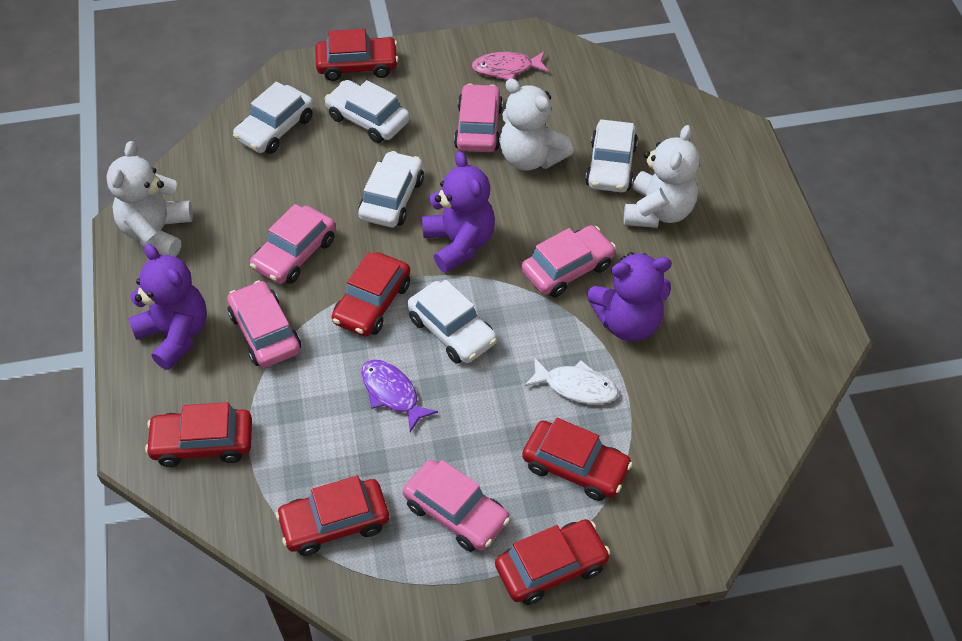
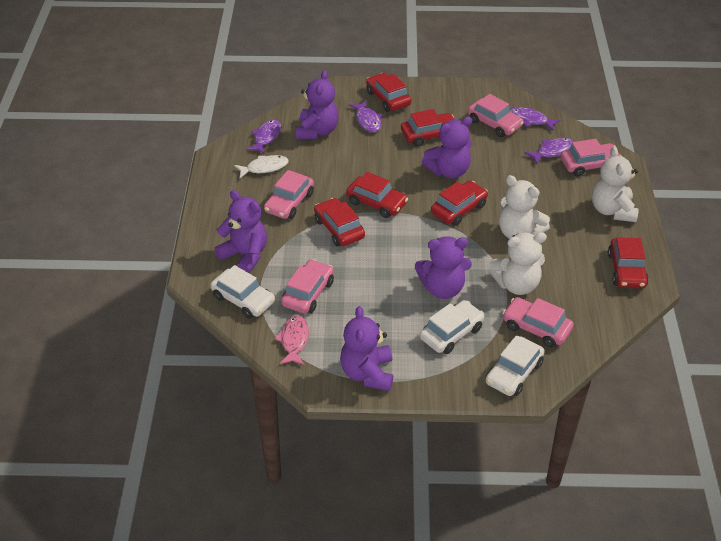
purple fish: [361,360,438,432] = 1 -> [246,120,281,154] [349,100,382,132] [510,107,560,131] [525,138,573,164] = 4
purple teddy bear: [128,244,207,370] [422,151,495,273] [587,252,672,341] = 3 -> [214,190,267,273] [296,70,339,140] [340,306,393,391] [415,236,472,299] [422,117,472,178] = 5
white car: [233,82,314,154] [325,80,410,143] [358,151,424,227] [407,280,497,364] [585,119,638,192] = 5 -> [210,265,275,319] [420,300,484,354] [486,335,545,396] = 3

